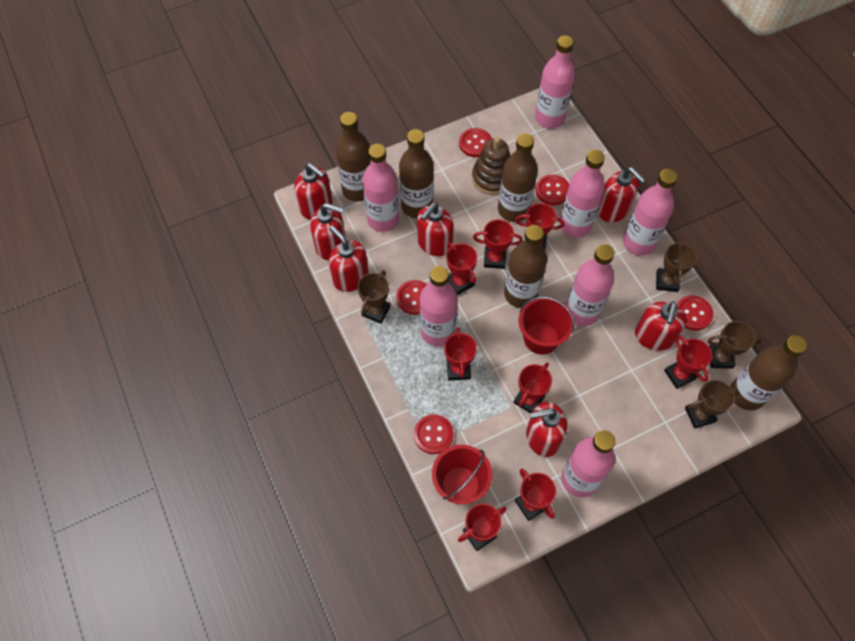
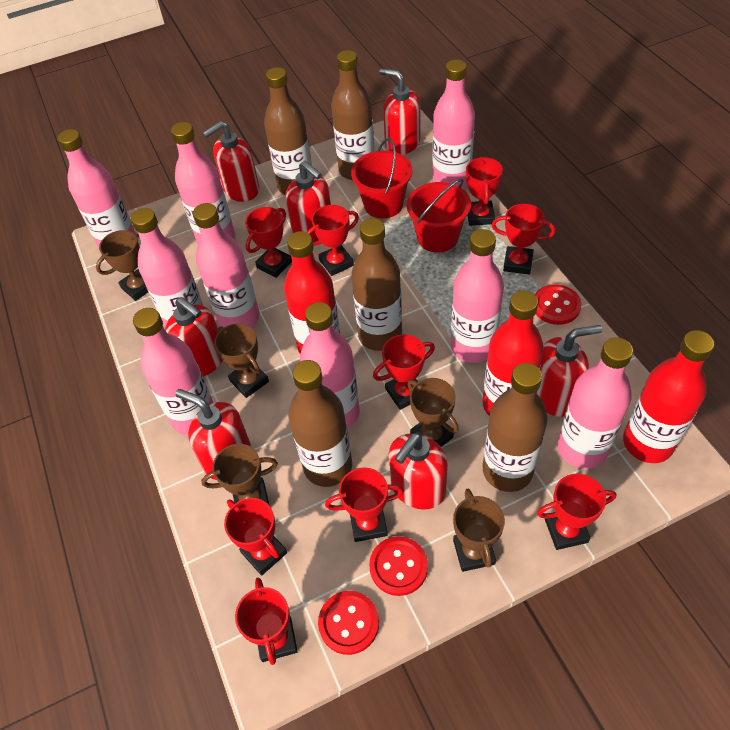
brown stacking toy: [472,137,510,195] = 1 -> none = 0
brown trophy: [357,270,391,324] [656,239,697,292] [685,380,739,428] [708,321,762,369] = 4 -> [96,230,148,301] [201,444,278,506] [214,324,269,398] [407,378,459,447] [453,489,505,572] = 5
pink bottle: [362,144,399,232] [420,266,458,346] [535,35,575,129] [560,150,605,237] [561,430,615,497] [566,244,615,326] [623,169,677,256] = 7 -> [57,129,138,248] [131,208,203,327] [133,308,214,435] [171,122,235,244] [193,203,260,328] [300,302,360,429] [433,59,475,189] [451,229,504,363] [557,337,633,469] = 9
red bottle: none = 0 -> [284,231,340,354] [483,291,544,416] [623,330,714,463] = 3
red button: [396,280,427,315] [414,414,454,454] [459,128,492,157] [536,175,569,205] [677,295,713,331] = 5 -> [318,591,379,655] [369,536,428,596] [535,284,581,325] = 3
red trophy: [444,328,477,381] [447,243,477,295] [458,503,507,551] [473,219,523,269] [513,362,552,413] [515,203,564,250] [515,469,556,521] [664,336,712,389] = 8 -> [224,498,287,576] [235,577,298,665] [245,207,292,278] [307,205,359,276] [325,467,404,542] [373,334,435,410] [466,156,503,226] [492,204,555,274] [537,473,616,550] = 9

